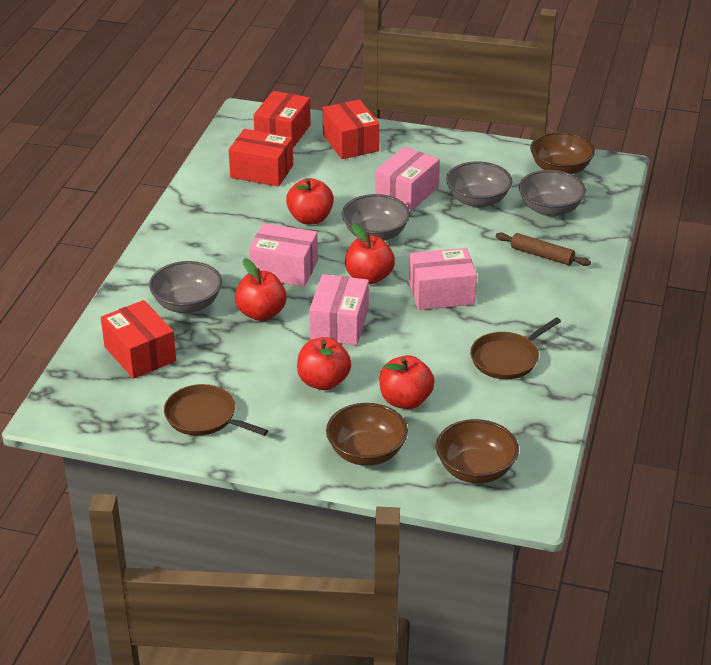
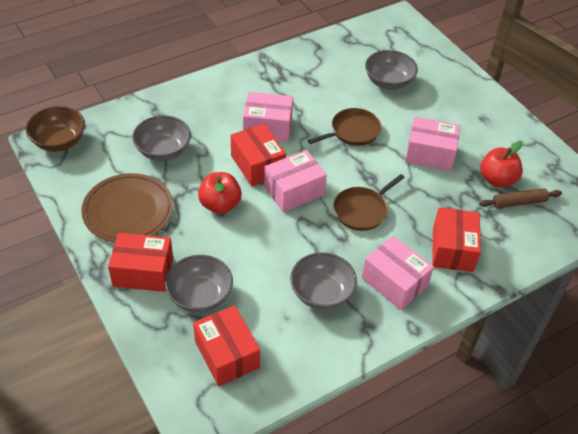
brown bowl: [326,403,408,466] [436,419,519,483] [530,132,595,174] = 3 -> [26,106,85,152] = 1
brown plate: none = 0 -> [81,173,173,242] = 1
red apple: [235,258,287,321] [286,178,334,225] [297,337,351,390] [345,224,395,284] [379,355,435,409] = 5 -> [198,172,242,214] [480,141,523,188] = 2

